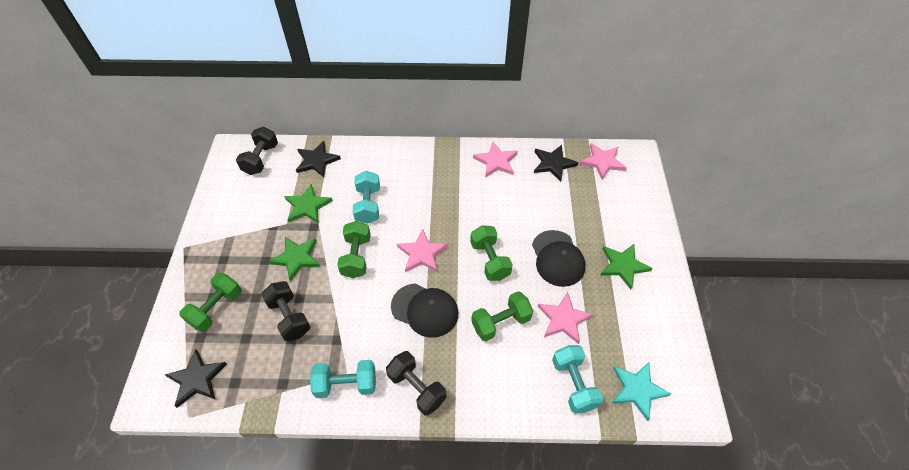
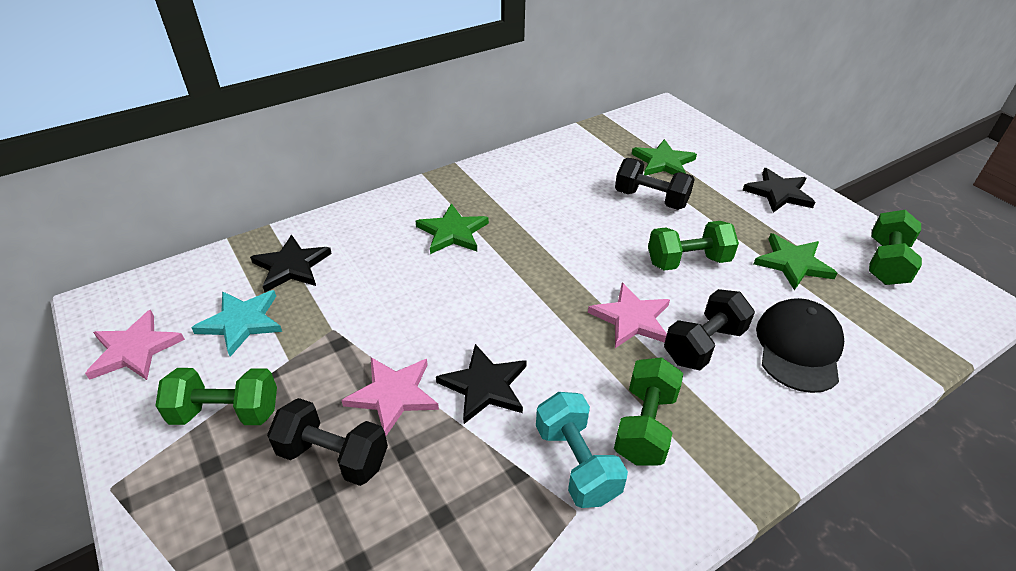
black cap: [391,283,458,338] [532,230,585,287] = 2 -> [756,298,844,393] = 1
pink star: [397,229,448,272] [473,142,518,177] [538,292,593,344] [580,143,627,179] = 4 -> [85,310,185,380] [341,357,439,436] [588,283,670,348] = 3
turquoise dumbbell: [310,360,376,398] [353,171,380,224] [552,345,603,414] = 3 -> [536,392,628,508] = 1

